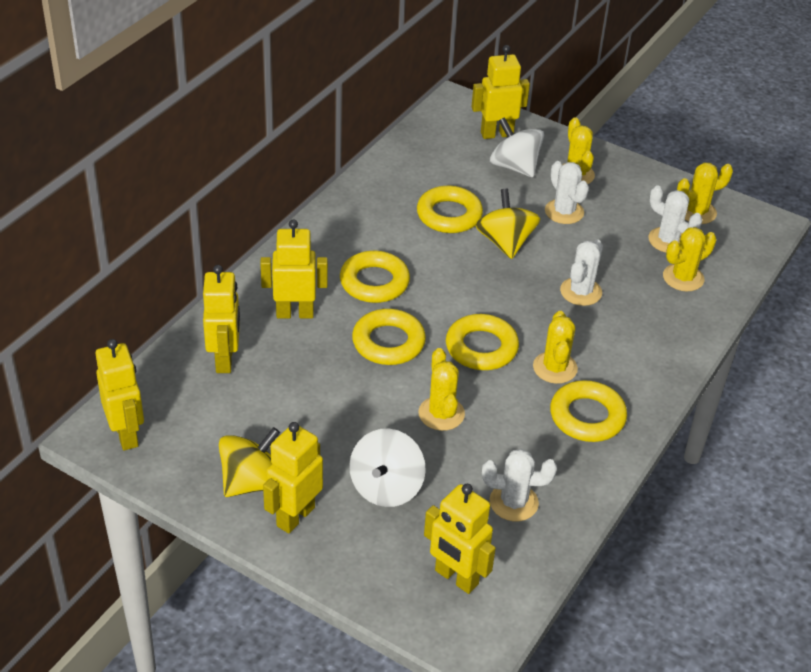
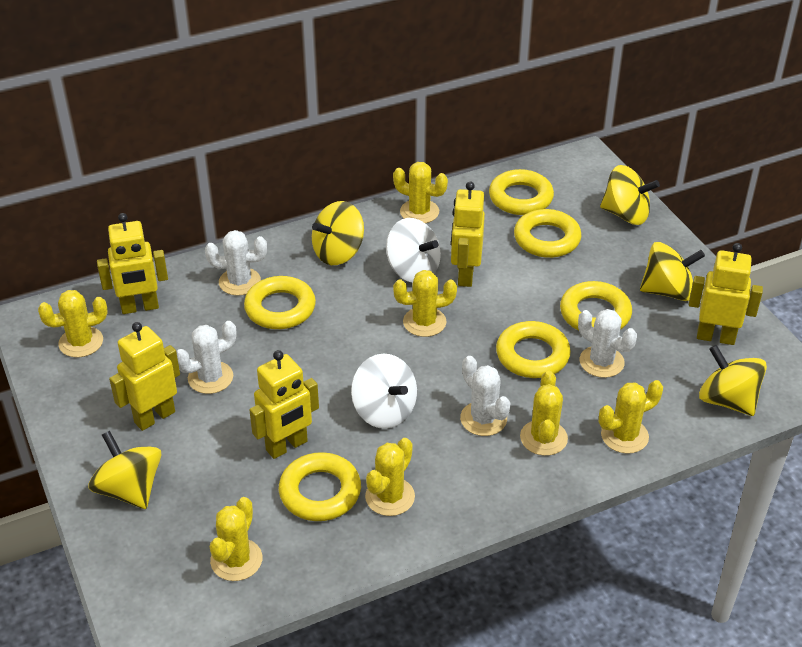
yellow cactus: [418,348,465,431] [533,311,578,384] [562,117,595,184] [663,227,716,291] [677,163,733,224] = 5 -> [38,290,108,357] [210,497,262,581] [365,438,415,516] [393,162,448,223] [393,270,457,337] [520,371,568,456] [599,380,663,454] = 7
yellow ring: [340,251,410,303] [352,309,426,365] [417,186,483,233] [446,314,519,370] [550,380,627,442] = 5 -> [244,276,316,329] [279,452,361,521] [489,169,554,215] [496,321,571,378] [514,209,582,258] [560,281,632,331] = 6
yellow robot: [96,339,144,450] [203,265,240,373] [260,220,328,318] [263,422,323,533] [424,484,496,594] [471,45,530,139] = 6 -> [97,213,168,314] [109,322,180,431] [249,350,319,459] [451,182,485,287] [689,243,763,345] = 5
yellow spinning top: [219,427,280,497] [476,189,540,259] = 2 -> [88,431,161,509] [312,201,364,265] [600,165,660,225] [640,242,705,301] [699,345,767,416] = 5

